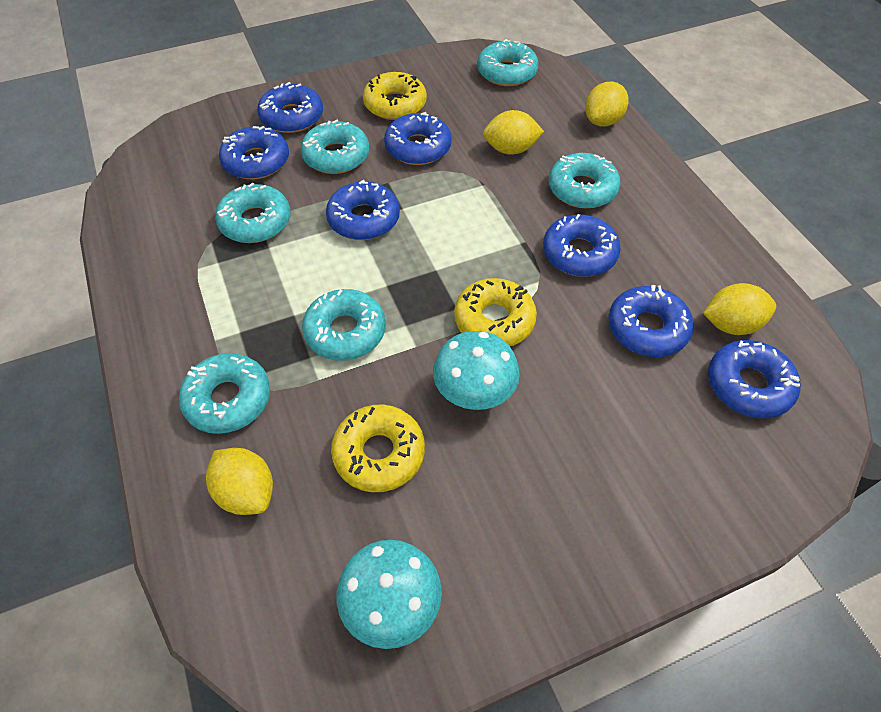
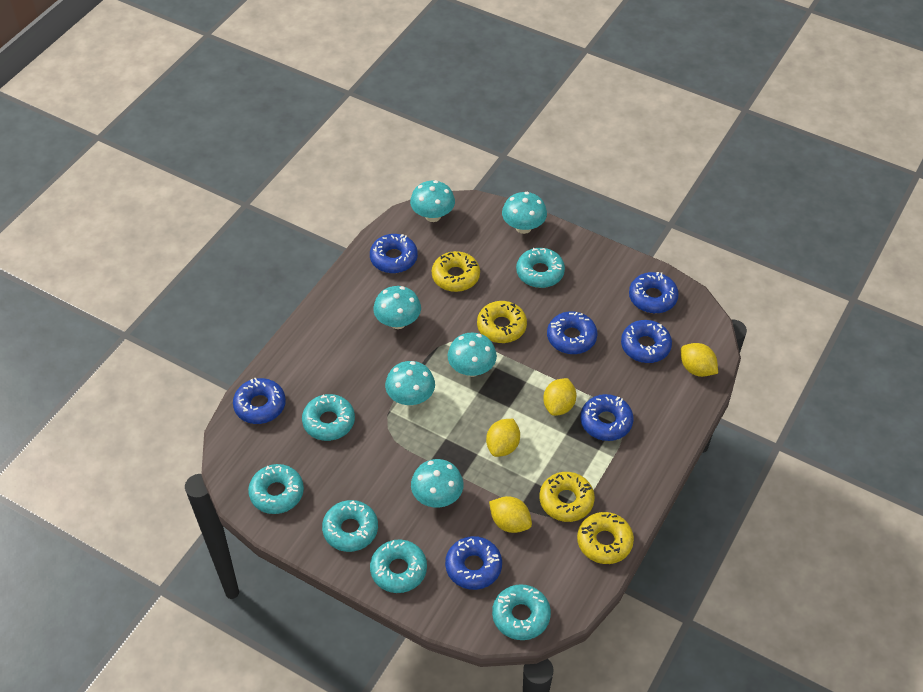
turquoise mushroom: [337,540,442,649] [433,331,520,410] = 2 -> [373,286,421,329] [385,361,435,406] [410,180,455,222] [411,459,464,508] [448,332,497,377] [502,192,547,234] = 6
yellow donut: [331,405,425,492] [363,72,427,120] [454,278,537,346] = 3 -> [432,251,480,292] [477,301,527,343] [540,472,595,522] [577,512,634,564] = 4

